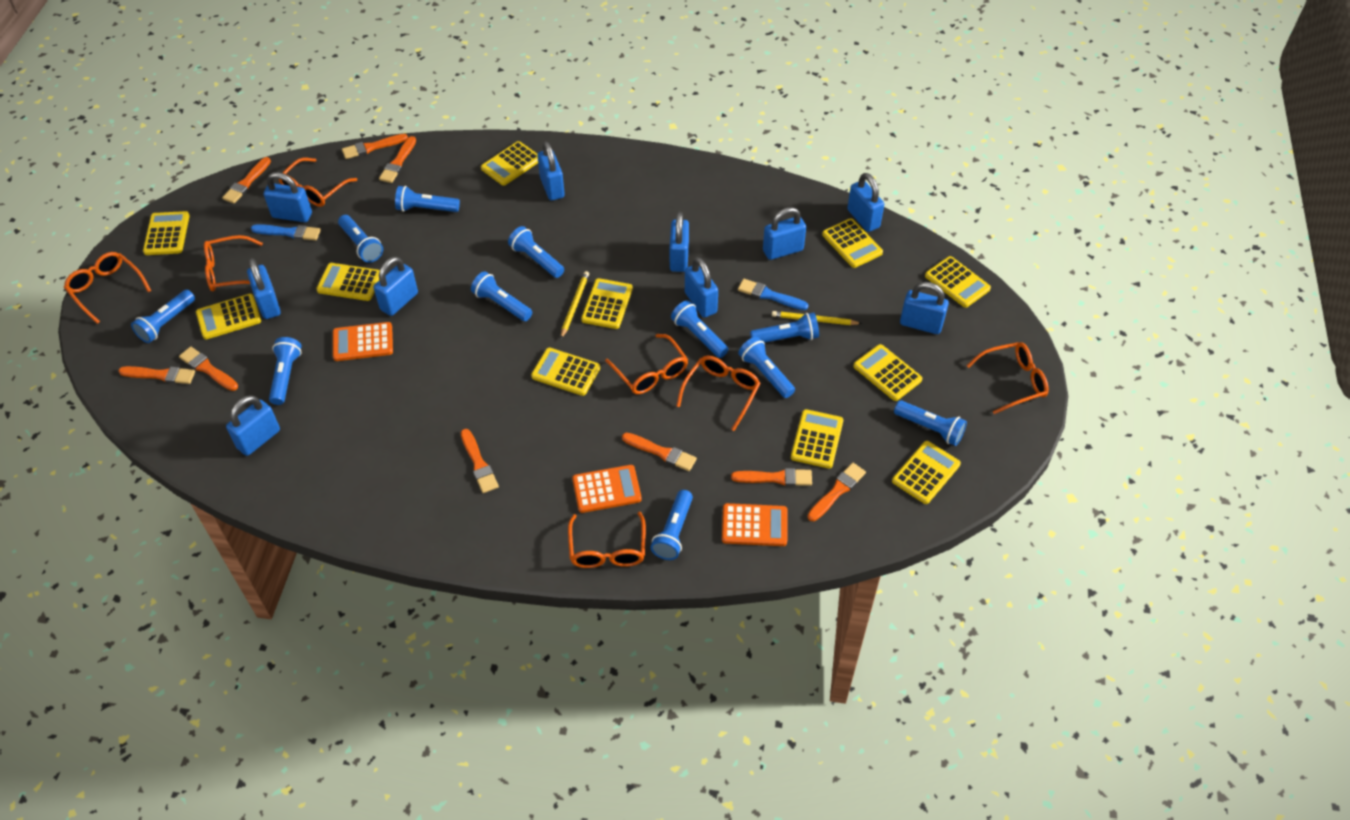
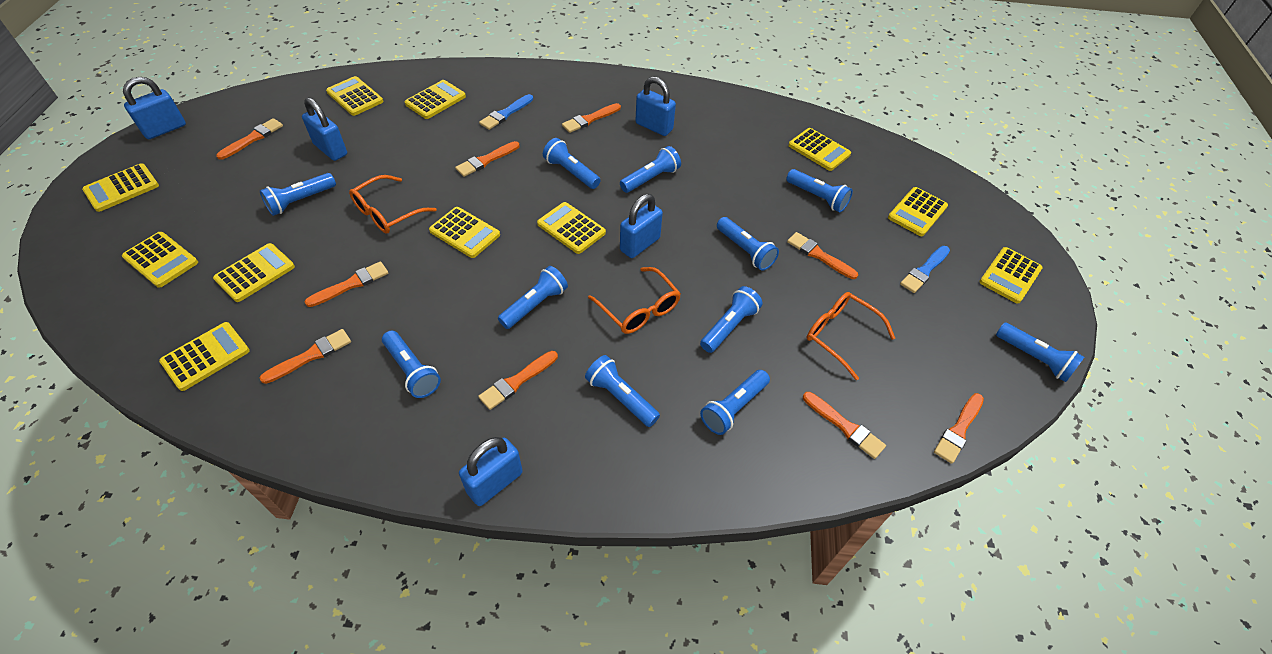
blue padlock: [226,395,280,456] [247,258,281,319] [264,172,312,222] [374,256,418,316] [537,141,565,200] [670,212,689,272] [685,257,718,318] [763,207,806,260] [847,173,884,232] [900,282,949,334] = 10 -> [123,77,186,139] [302,97,347,161] [459,437,523,506] [620,194,663,258] [635,76,676,136] = 5
orange calculator: [333,322,393,361] [572,465,642,513] [722,503,787,546] = 3 -> none = 0
orange glasses: [64,252,151,324] [204,235,263,292] [279,158,357,207] [568,512,646,568] [605,334,688,394] [676,356,761,431] [966,342,1049,414] = 7 -> [349,175,437,234] [588,267,681,334] [807,292,895,380] = 3
yellow pencil: [561,271,589,338] [772,311,862,325] = 2 -> none = 0

